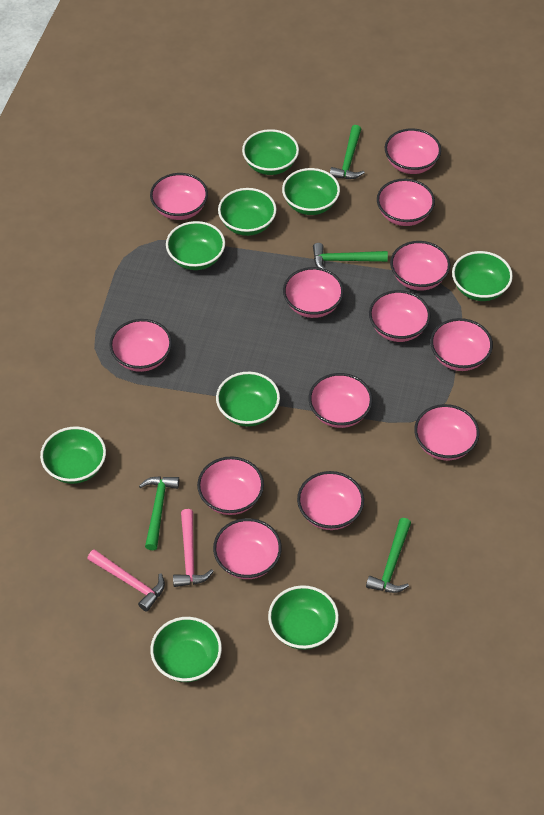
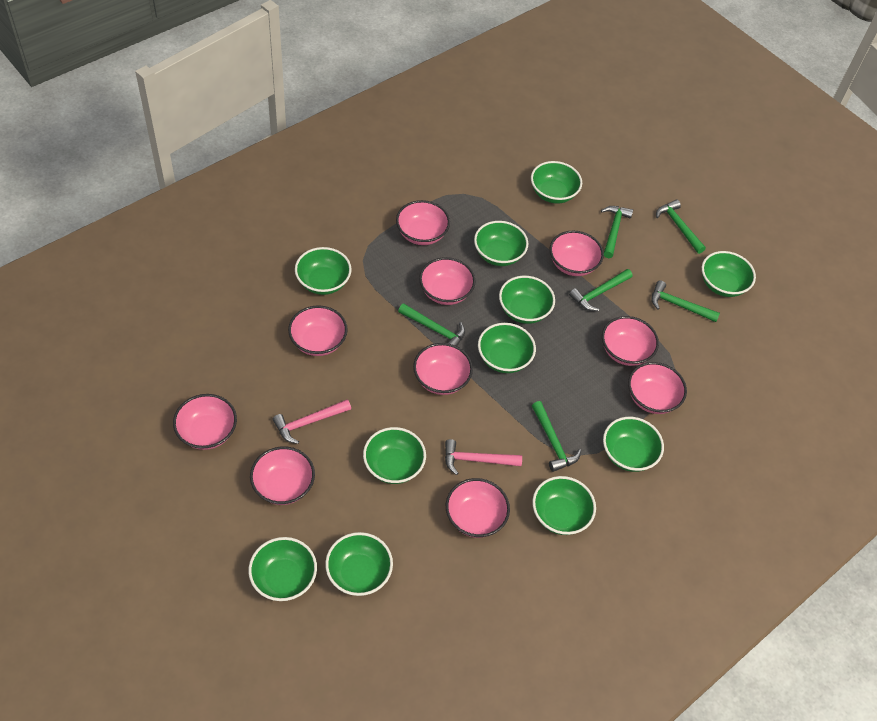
green bowl: [40,426,106,484] [150,617,222,682] [166,221,225,270] [216,372,280,427] [218,188,277,236] [242,129,299,175] [268,585,339,650] [282,168,340,215] [452,251,513,301] = 9 -> [249,537,317,601] [295,247,352,295] [325,532,393,596] [363,427,426,484] [474,221,528,266] [478,323,536,373] [499,276,555,324] [531,161,582,204] [532,476,596,535] [603,417,664,472] [702,251,756,297] = 11
green hammer: [139,476,179,550] [313,243,388,269] [330,125,365,179] [366,518,411,593] = 4 -> [398,303,465,346] [532,401,581,472] [569,269,632,311] [601,206,633,258] [651,280,720,322] [656,199,706,254] = 6
pink bowl: [109,319,172,372] [150,173,208,220] [197,456,264,515] [213,518,282,579] [283,267,344,318] [297,471,364,530] [309,373,373,428] [369,290,431,342] [377,179,435,226] [385,129,441,174] [390,241,450,291] [414,404,479,461] [430,318,493,371] = 13 -> [173,394,237,450] [250,446,315,505] [288,305,348,356] [396,200,450,245] [413,343,473,395] [419,257,476,305] [446,478,510,538] [550,231,604,276] [602,316,659,366] [628,362,687,414] = 10

